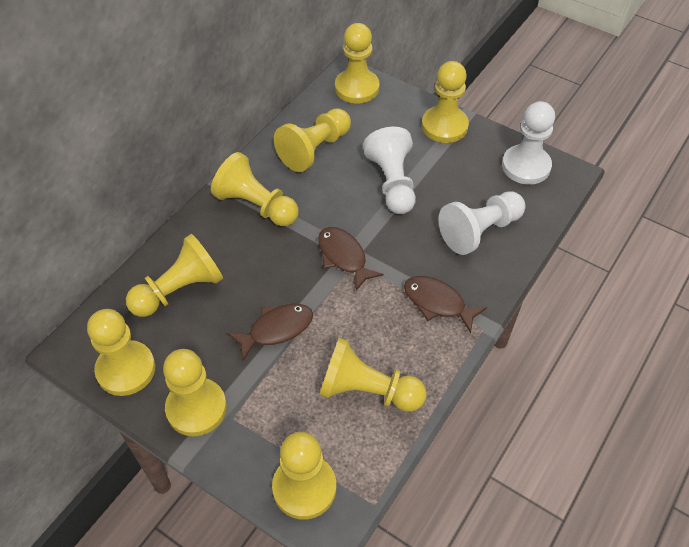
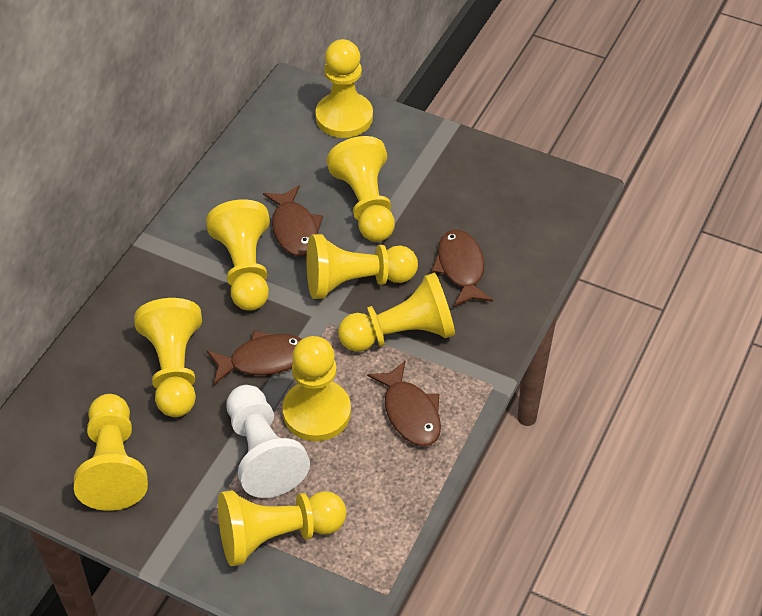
brown fish: [227,304,313,360] [318,227,384,291] [404,276,487,333] = 3 -> [207,331,302,385] [263,185,323,256] [367,361,441,446] [431,230,493,307] = 4
white pawn: [363,127,416,214] [438,191,525,255] [502,101,555,185] = 3 -> [226,385,310,498] = 1

